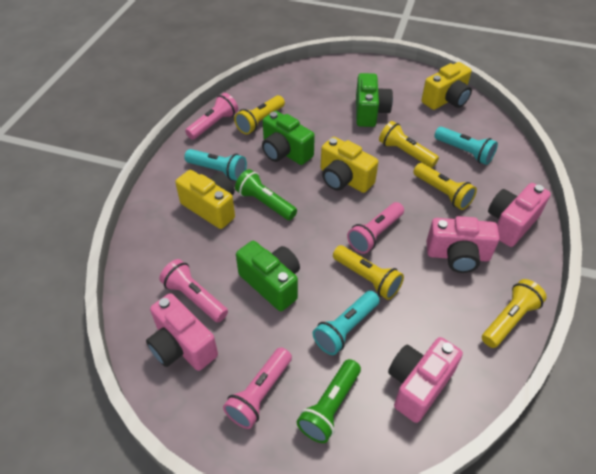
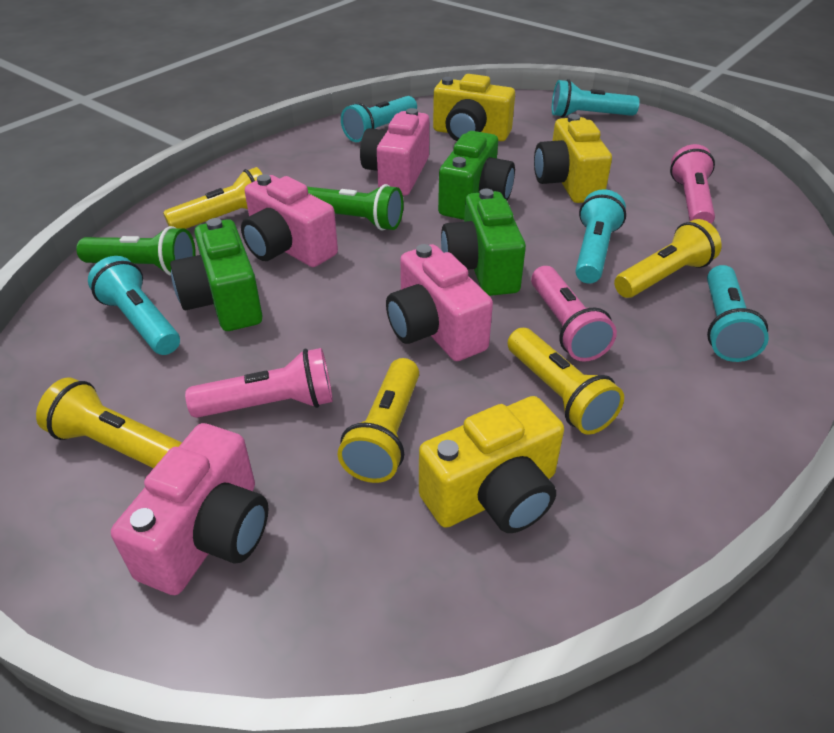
pink flashlight: [159,259,228,322] [185,93,238,140] [223,347,292,429] [347,202,404,254] = 4 -> [185,348,333,418] [531,266,617,362] [670,144,715,224] = 3
turquoise flashlight: [184,149,247,181] [313,291,380,355] [434,127,498,165] = 3 -> [88,256,180,355] [341,96,417,142] [552,79,640,118] [575,189,626,284] [707,265,769,362] = 5

